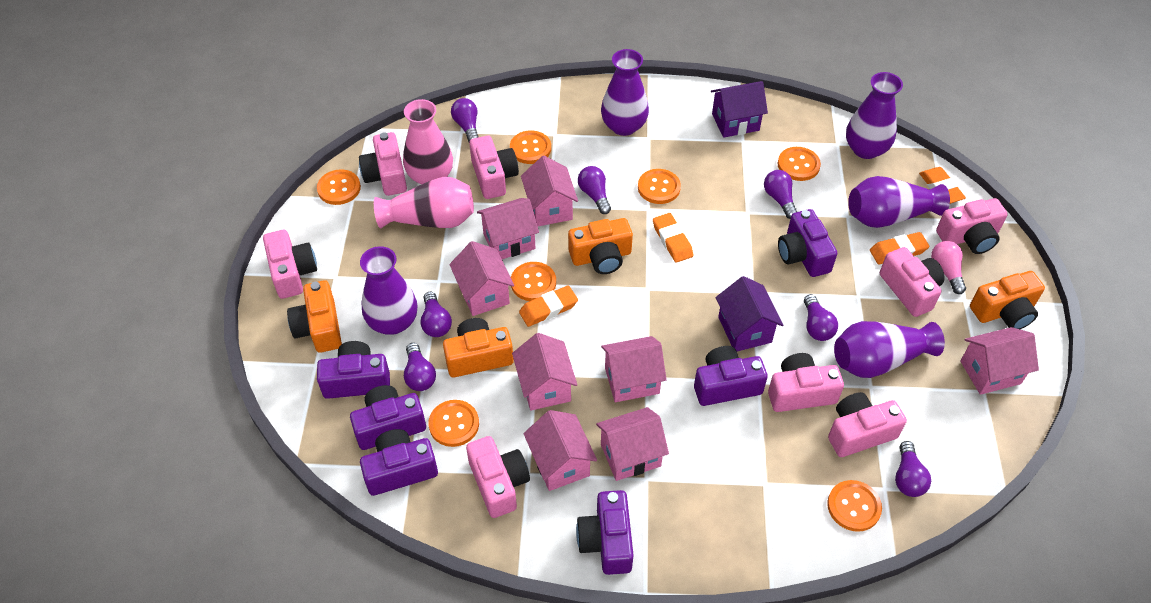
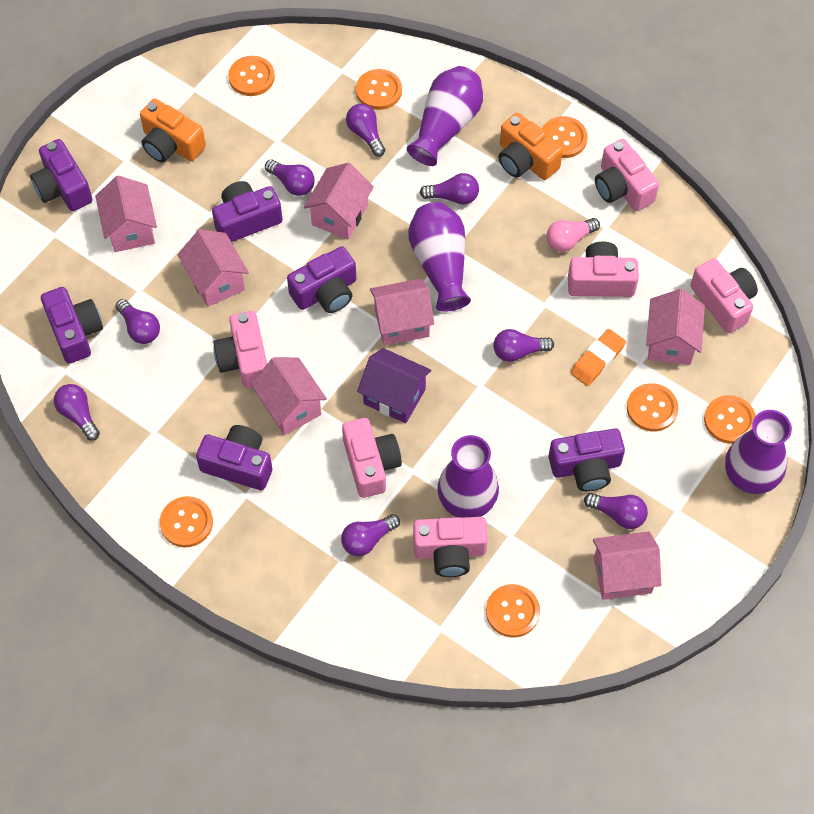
orange camera: [287,280,342,353] [443,318,514,377] [568,218,633,274] [970,271,1045,329] = 4 -> [140,99,206,163] [498,113,563,180] = 2
orange eraser: [519,285,578,327] [653,213,693,263] [870,232,930,264] [919,167,966,204] = 4 -> [571,329,626,386] = 1
pink camera: [263,230,317,299] [359,132,407,196] [466,436,530,518] [469,136,519,199] [768,353,844,412] [828,392,907,457] [880,247,945,317] [936,198,1008,254] = 8 -> [213,311,267,388] [342,418,402,498] [413,517,488,577] [568,241,639,297] [595,139,659,211] [691,258,758,333] = 6
pink house: [449,241,514,316] [477,198,539,259] [512,333,577,410] [521,156,578,226] [524,410,597,491] [596,407,669,481] [601,336,667,402] [960,327,1039,395] = 8 -> [95,176,157,252] [178,229,249,307] [251,357,327,435] [304,163,374,240] [370,278,434,346] [593,532,661,600] [646,289,705,365] = 7
pink vase: [374,177,474,228] [403,99,453,185] = 2 -> none = 0
purple house: [711,81,768,138] [716,276,783,351] = 2 -> [357,348,431,423] = 1
purple light bulb: [404,343,436,391] [420,292,452,337] [451,98,478,143] [578,166,611,214] [764,170,797,219] [804,294,838,341] [895,441,931,497] = 7 -> [54,384,100,441] [116,299,160,344] [265,159,315,196] [341,514,400,556] [346,104,385,157] [419,173,479,205] [493,329,554,362] [584,493,648,529] = 8
purple vase: [360,246,417,335] [601,49,649,136] [834,321,945,378] [846,72,903,159] [848,176,950,228] = 5 -> [407,66,483,166] [408,202,471,312] [437,435,499,518] [725,410,792,494] = 4

